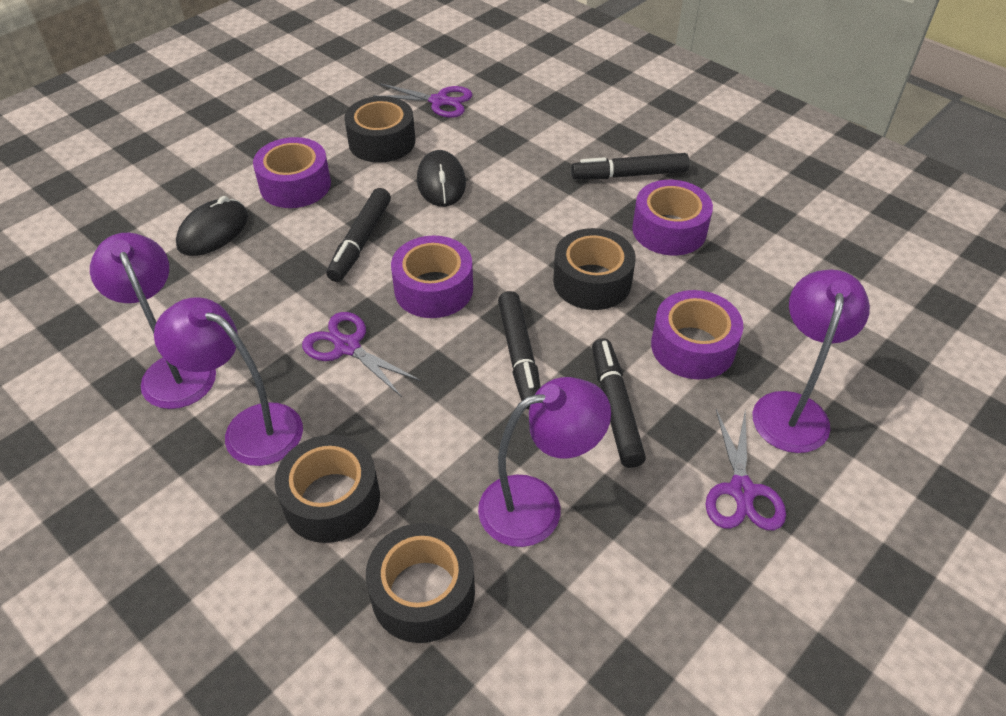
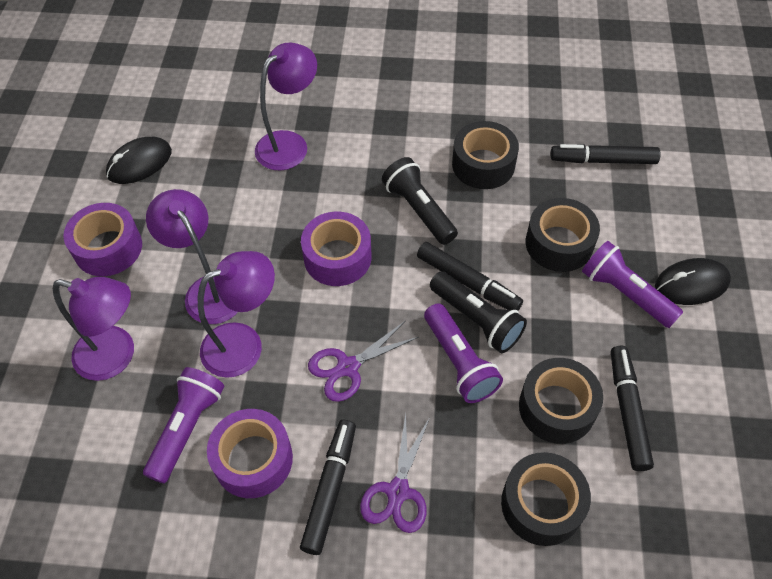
black flashlight: none = 0 -> [382,157,458,245] [430,271,527,353] = 2
purple flashlight: none = 0 -> [143,367,224,484] [424,303,503,403] [582,241,683,328] = 3
purple scissors: [302,312,421,397] [373,83,472,118] [706,409,786,530] = 3 -> [308,321,419,402] [360,413,430,533] = 2
purple tape: [253,137,331,208] [391,235,473,318] [632,180,713,256] [651,290,743,379] = 4 -> [63,203,142,276] [207,409,293,498] [301,212,372,286] = 3

